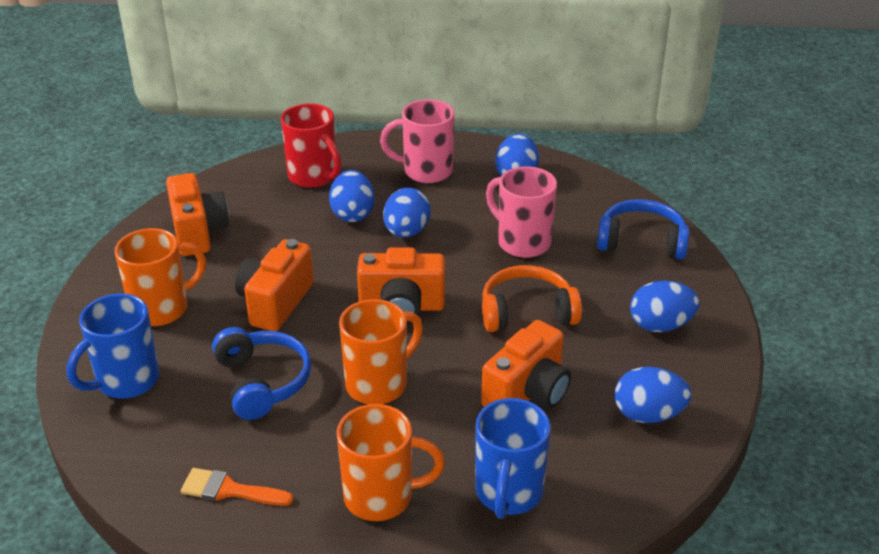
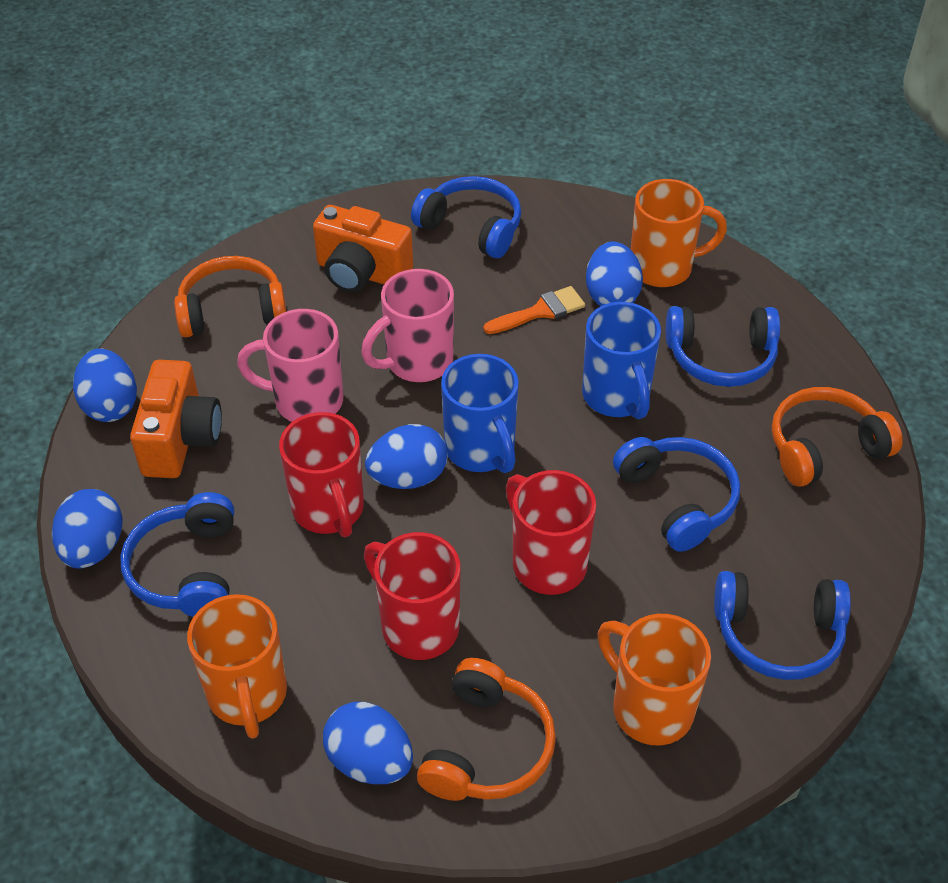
blue headphones: [212,327,311,420] [597,199,690,260] = 2 -> [120,492,234,617] [411,176,522,258] [613,437,740,552] [666,306,780,387] [714,571,851,680] = 5
orange camera: [166,173,229,256] [235,239,314,331] [357,247,445,323] [481,320,571,409] = 4 -> [130,360,222,478] [313,205,413,292] = 2
orange headphones: [482,265,582,332] = 1 -> [174,256,286,337] [417,658,556,801] [772,387,903,487] = 3
red mug: [281,103,341,188] = 1 -> [279,412,364,537] [364,532,461,660] [506,470,596,595] = 3

